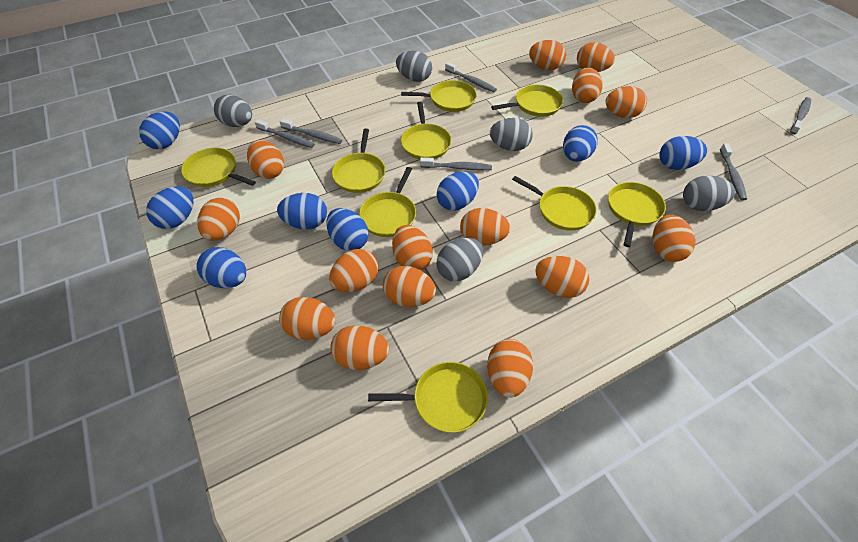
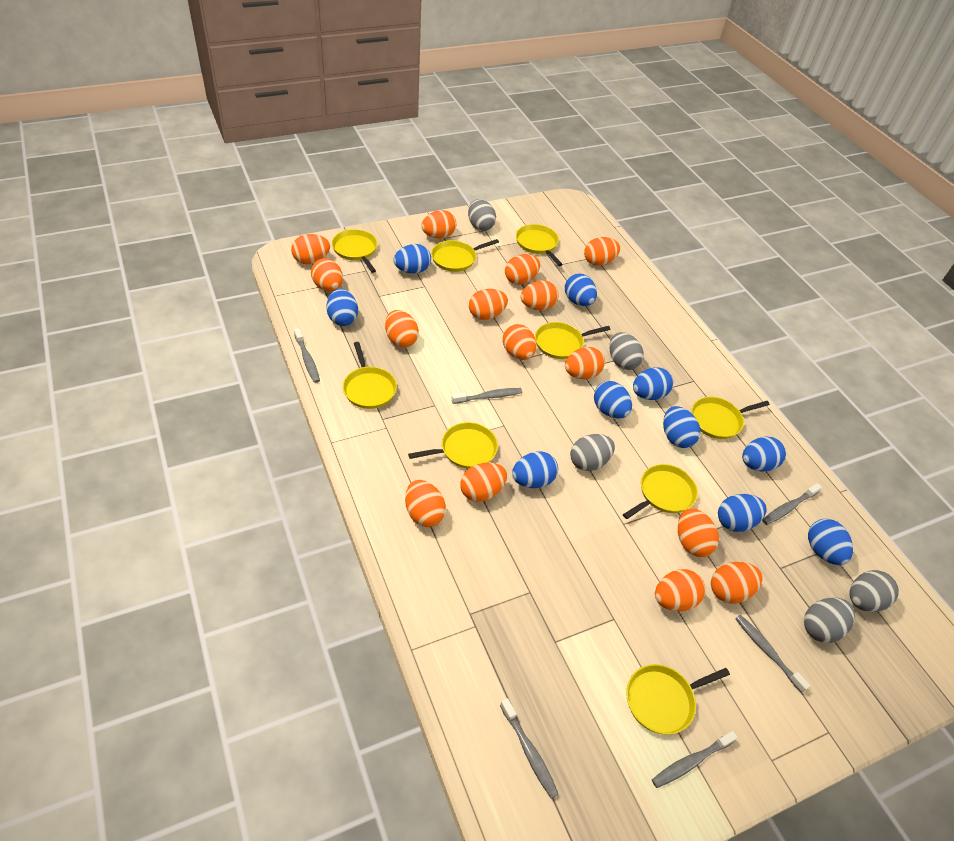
blue egg: [139,111,180,149] [146,186,193,229] [196,247,246,288] [277,193,327,229] [326,208,369,251] [437,172,479,211] [563,125,598,162] [659,136,707,170] = 8 -> [326,289,358,326] [394,244,431,274] [512,451,558,488] [565,273,597,306] [594,381,632,419] [633,367,673,400] [663,406,700,448] [718,494,767,532] [742,437,786,472] [808,519,853,565] = 10

